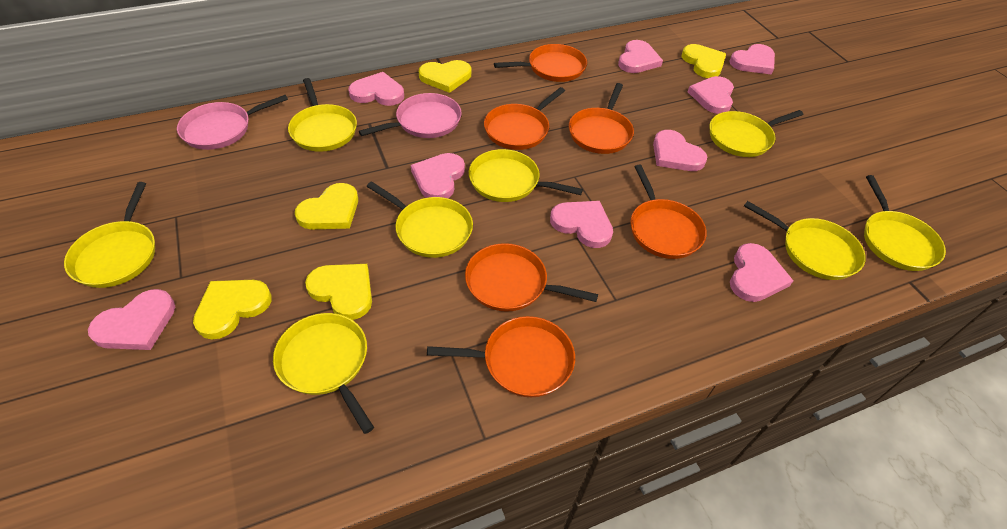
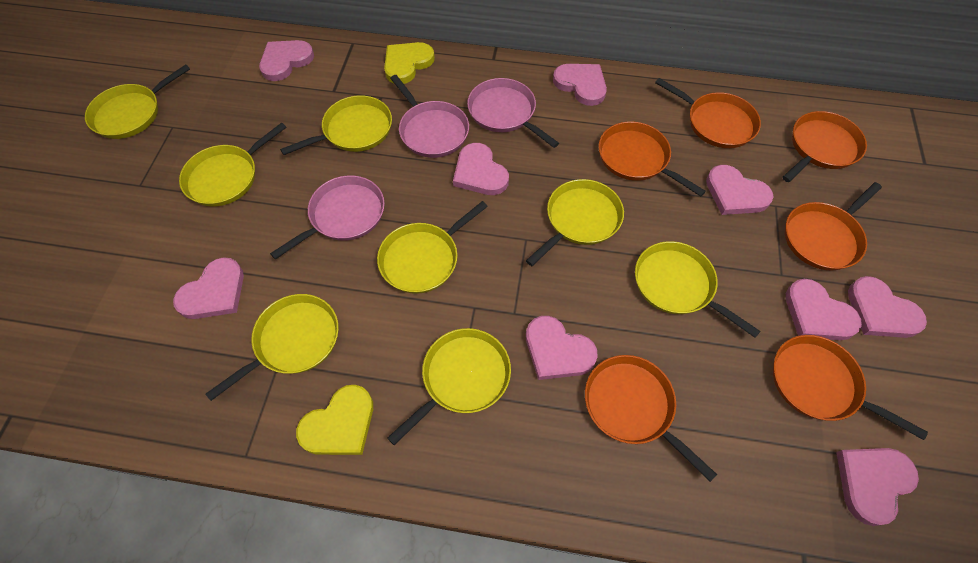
pink pan: [177,95,288,150] [359,93,462,138] = 2 -> [270,175,385,259] [390,75,469,158] [467,78,559,148] = 3
yellow heart: [193,280,272,339] [295,183,358,229] [305,264,372,320] [419,60,471,93] [681,44,726,78] = 5 -> [296,385,373,455] [384,42,435,84] = 2

